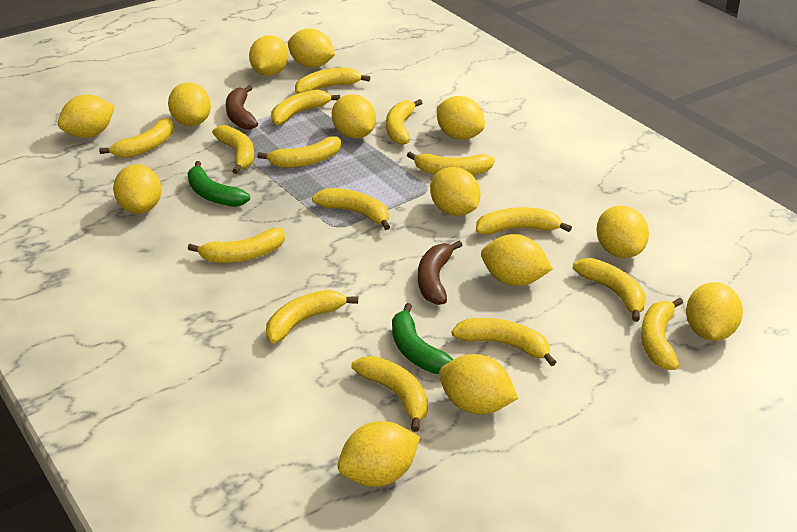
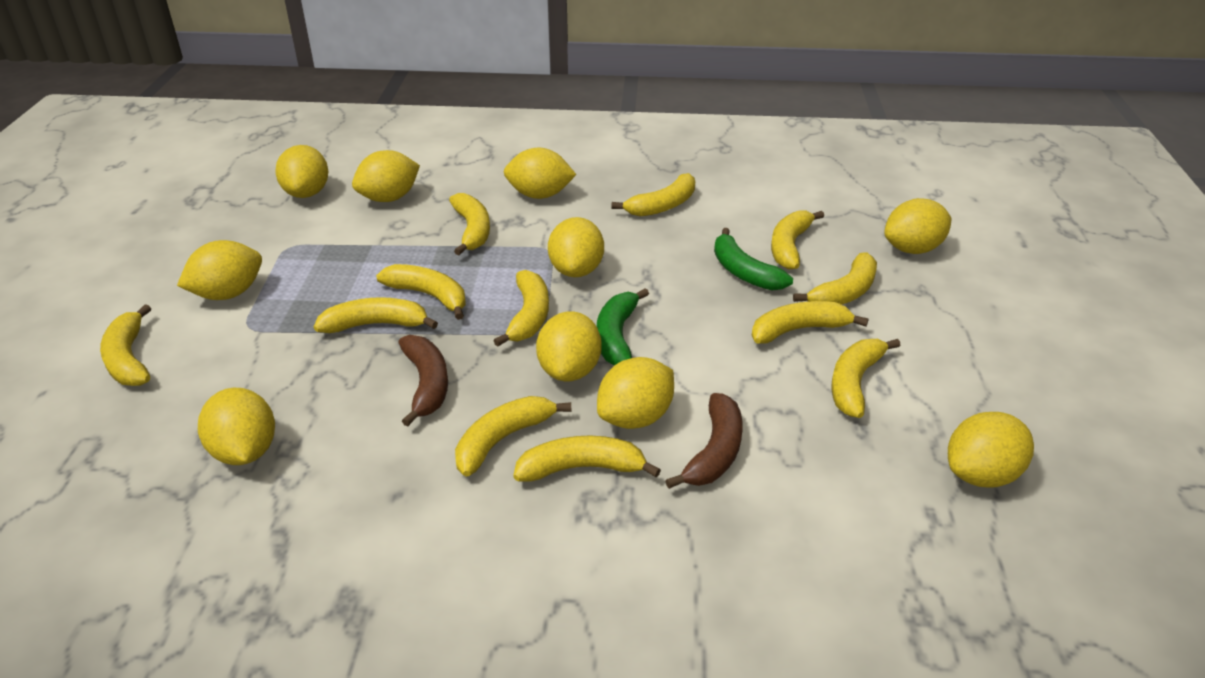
yellow banana: [99,118,174,158] [188,228,285,263] [212,125,254,174] [257,136,341,168] [266,290,358,344] [271,90,340,125] [295,68,370,94] [312,188,390,230] [351,356,428,432] [386,99,422,145] [407,152,495,175] [452,318,556,366] [476,207,572,235] [573,258,646,322] [641,298,683,370] = 15 -> [100,304,151,386] [314,297,438,333] [376,264,466,320] [449,193,490,255] [455,396,571,477] [494,270,549,347] [513,436,661,482] [612,173,695,217] [752,301,869,344] [771,210,824,269] [793,253,877,305] [831,339,901,418] = 12
yellow lemon: [58,95,115,138] [113,164,162,214] [168,83,211,126] [249,35,289,76] [288,29,335,68] [332,94,376,139] [338,421,420,487] [430,167,481,216] [437,96,485,140] [439,354,518,414] [481,234,553,286] [597,206,649,258] [686,282,743,341] = 13 -> [177,240,262,300] [198,388,275,465] [275,145,328,198] [352,150,420,202] [504,147,576,199] [536,311,602,381] [548,217,604,277] [597,357,674,429] [884,198,952,254] [948,412,1034,488] = 10

